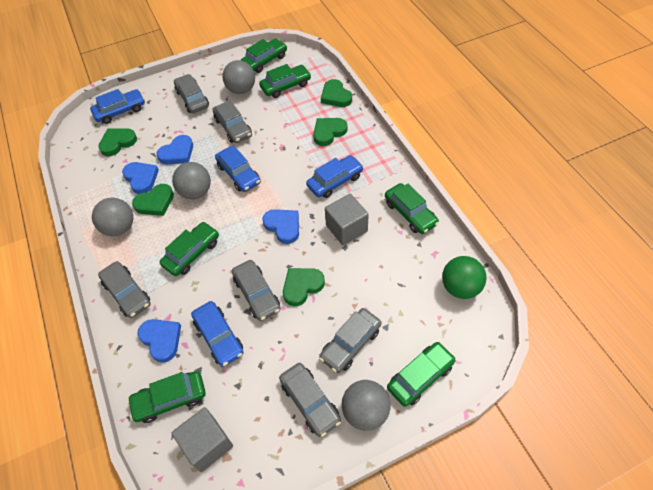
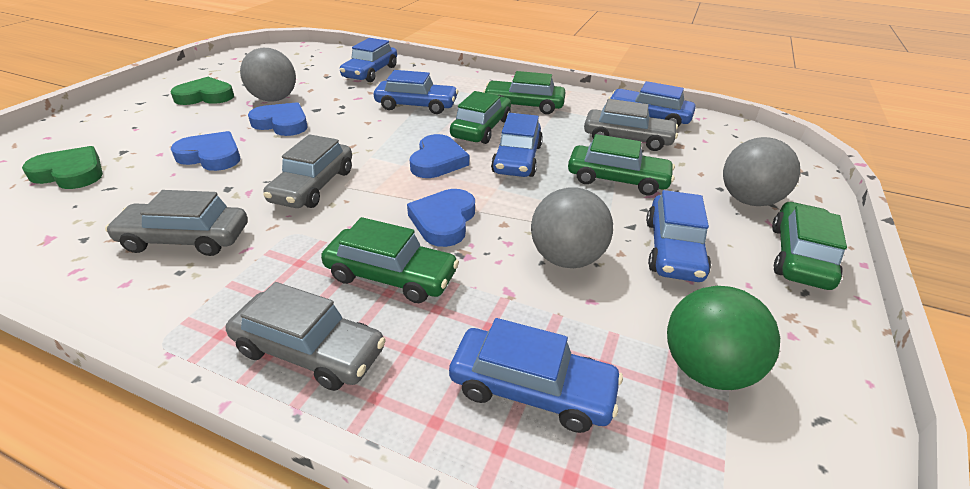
blue car: [90,89,145,124] [191,301,244,367] [215,146,261,192] [306,155,363,198] = 4 -> [340,38,397,82] [374,70,458,114] [449,318,623,433] [491,113,543,177] [608,81,696,127] [646,190,711,282] = 6
green car: [127,371,206,423] [160,222,219,276] [241,38,287,73] [259,64,311,98] [385,183,439,234] [387,342,456,407] = 6 -> [321,217,459,303] [450,91,511,144] [483,71,566,114] [568,134,675,195] [772,202,847,290] = 5
green heart: [98,128,137,156] [132,184,174,216] [283,268,325,306] [313,118,348,146] [321,79,352,107] = 5 -> [22,146,103,189] [171,77,234,105] = 2
grey ball: [92,198,133,236] [172,162,211,199] [222,60,255,94] [342,380,391,431] = 4 -> [240,48,296,102] [531,187,613,268] [723,137,800,206] = 3
grey car: [98,261,150,318] [174,74,209,113] [213,100,252,143] [232,260,281,321] [279,363,341,437] [319,308,381,373] = 6 -> [105,190,248,256] [226,282,386,391] [263,134,352,208] [584,99,678,151] = 4
grey cube: [171,407,233,472] [325,194,369,245] = 2 -> none = 0

